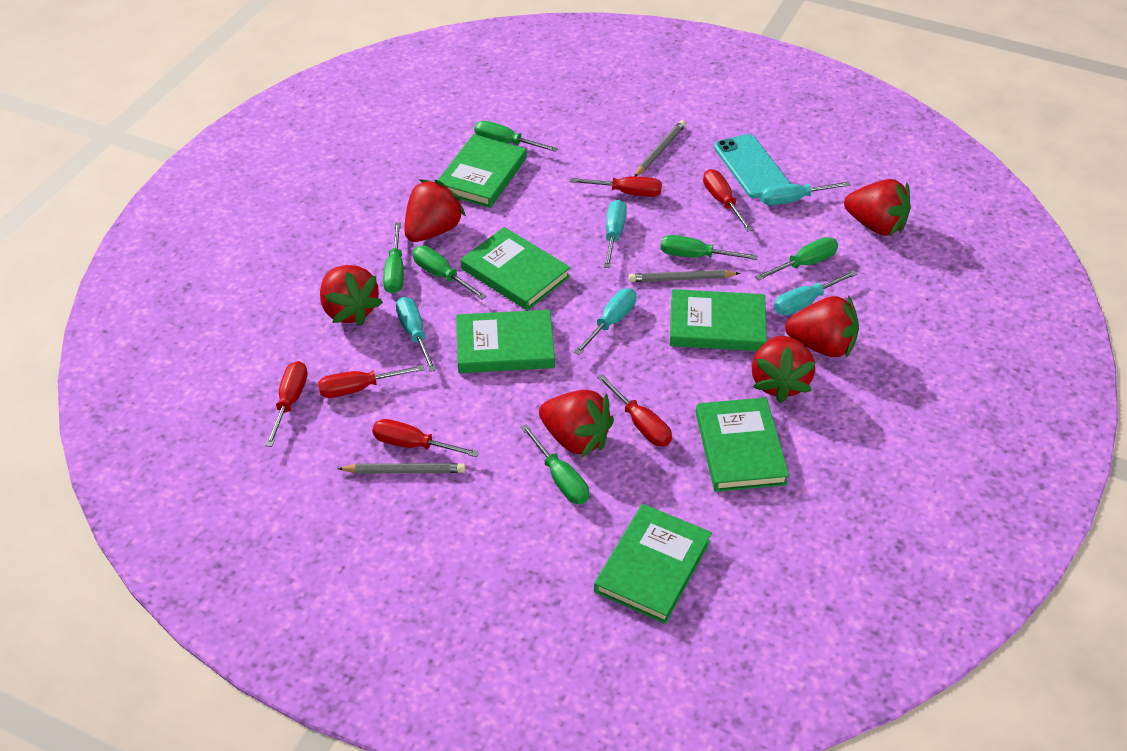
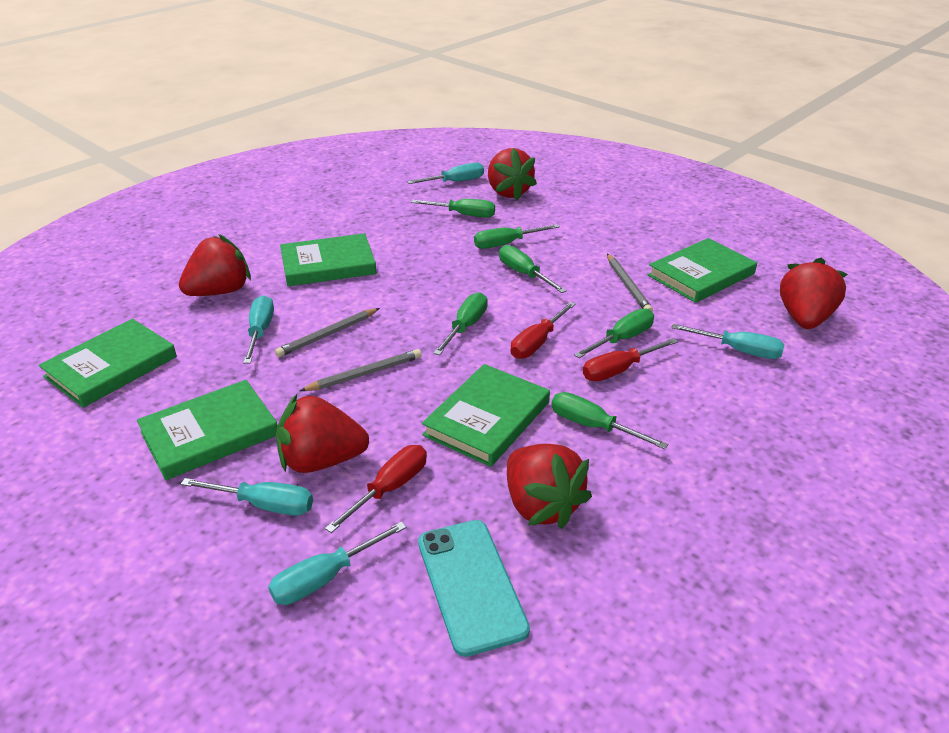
green book: [438,134,527,208] [456,310,555,373] [461,227,571,311] [594,504,712,624] [670,289,767,351] [696,397,789,492] = 6 -> [39,319,177,408] [137,380,277,480] [280,233,376,286] [422,364,550,467] [648,238,757,303] = 5
red screwdriver: [265,361,308,447] [318,365,424,398] [372,419,479,457] [570,177,662,197] [597,374,672,447] [703,169,753,231] = 6 -> [325,445,427,533] [511,302,576,359] [583,338,678,381] = 3
red strawberry: [320,265,383,326] [404,179,466,242] [539,390,614,458] [752,336,816,403] [785,296,859,358] [844,179,911,236] = 6 -> [179,234,251,296] [276,394,369,473] [488,148,537,200] [507,444,592,529] [780,257,848,329] = 5

